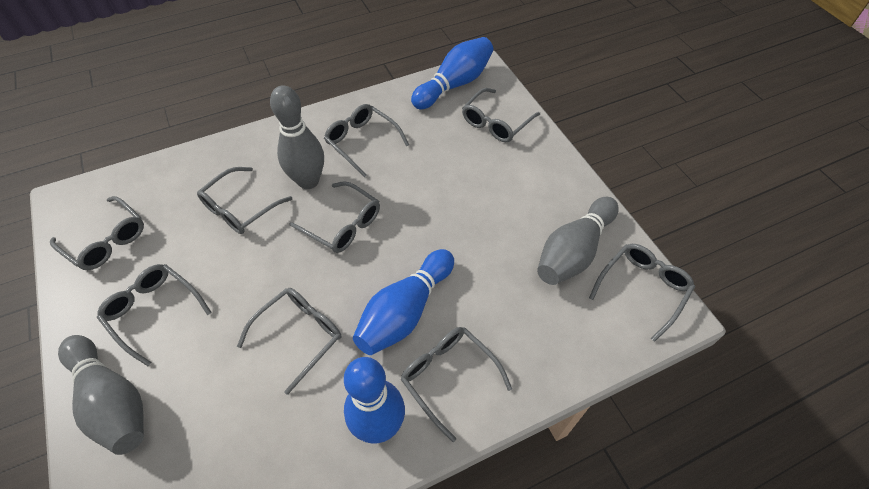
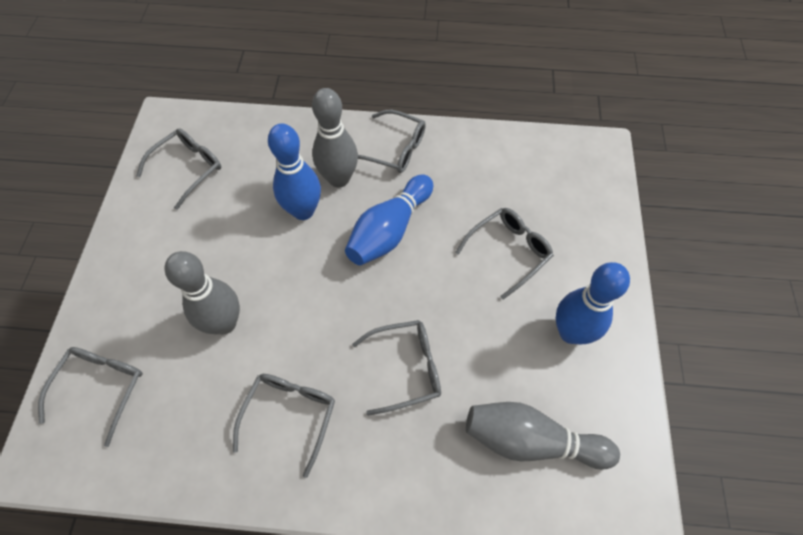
grey glasses: [50,196,144,270] [97,264,212,366] [197,167,292,234] [237,288,341,395] [289,181,380,253] [324,104,409,177] [400,327,512,442] [462,88,540,142] [589,244,695,342] = 9 -> [38,347,143,447] [136,128,221,210] [233,374,335,478] [352,320,441,416] [358,110,426,173] [455,208,554,300] = 6

